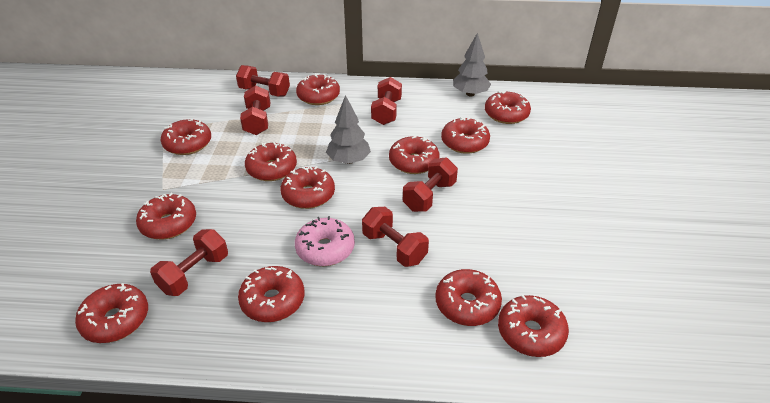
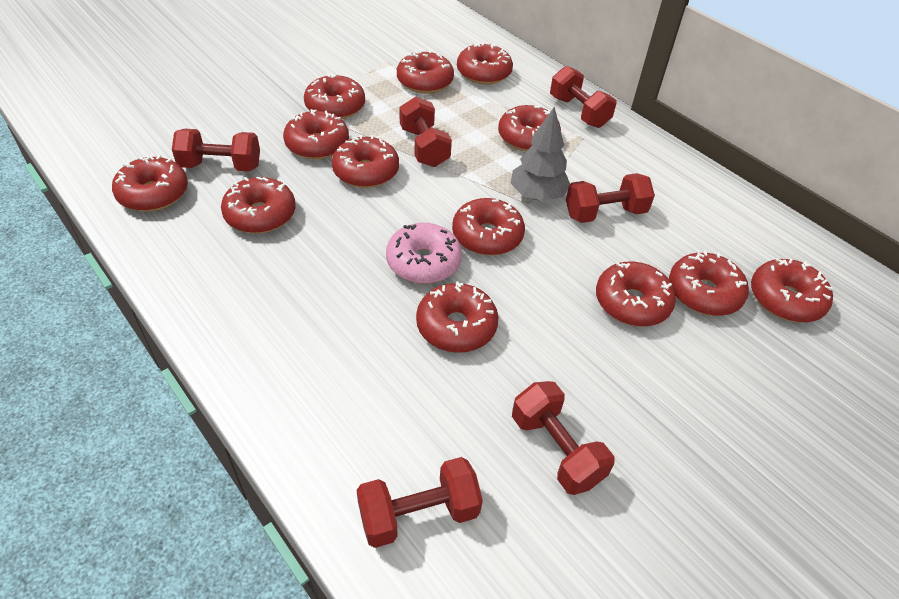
grey tree: [326,95,371,164] [453,33,491,96] = 2 -> [511,107,570,201] = 1
red donut: [75,283,148,343] [136,193,196,239] [161,119,211,155] [238,266,305,322] [245,142,297,181] [280,166,335,209] [296,73,340,105] [389,136,439,174] [435,269,502,326] [441,117,490,154] [485,91,531,124] [498,295,569,357] = 12 -> [112,155,188,212] [221,177,296,234] [283,109,349,159] [304,74,365,119] [332,135,399,188] [397,50,454,93] [416,281,499,353] [452,198,525,256] [457,43,513,85] [498,105,561,151] [596,262,676,327] [669,250,749,316] [751,258,833,323] = 13

